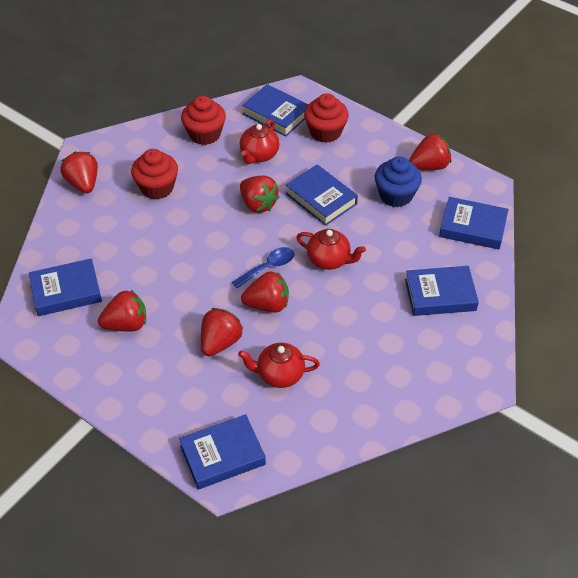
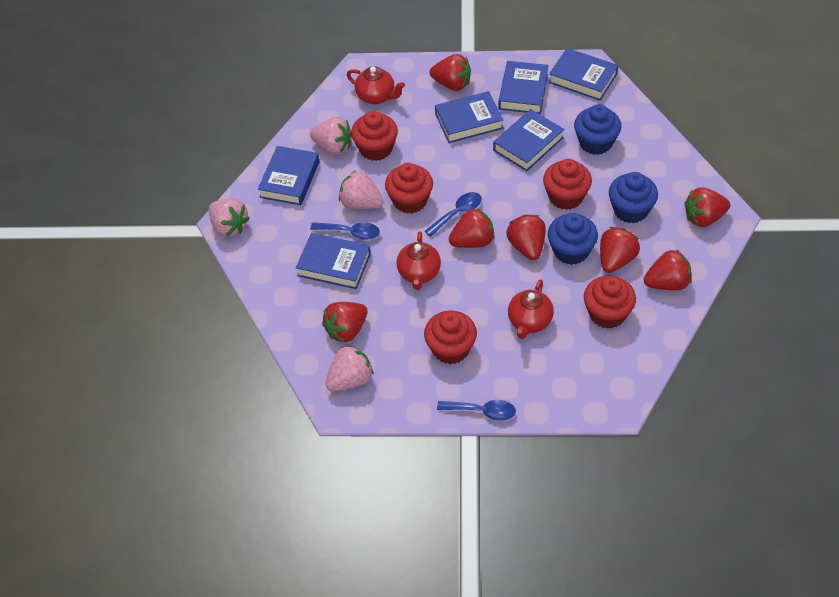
blue cupcake: [374,156,422,207] = 1 -> [548,213,598,265] [574,104,621,155] [609,172,658,223] = 3
blue spoon: [232,247,294,288] = 1 -> [310,222,380,240] [425,192,482,237] [437,400,516,421] = 3
pink strawberry: none = 0 -> [209,198,250,237] [310,117,352,155] [325,345,374,391] [339,171,383,209] = 4
red cupcake: [131,149,178,200] [181,96,226,145] [304,93,349,143] = 3 -> [351,111,398,161] [385,163,433,214] [424,311,477,364] [543,159,592,210] [584,276,636,329] = 5
red strawberry: [60,152,98,193] [98,290,146,332] [201,308,243,356] [240,176,279,213] [241,271,289,312] [409,134,451,170] = 6 -> [322,302,368,342] [430,54,471,91] [449,208,495,248] [506,215,546,260] [600,227,640,273] [644,249,692,290] [684,187,730,227] = 7

